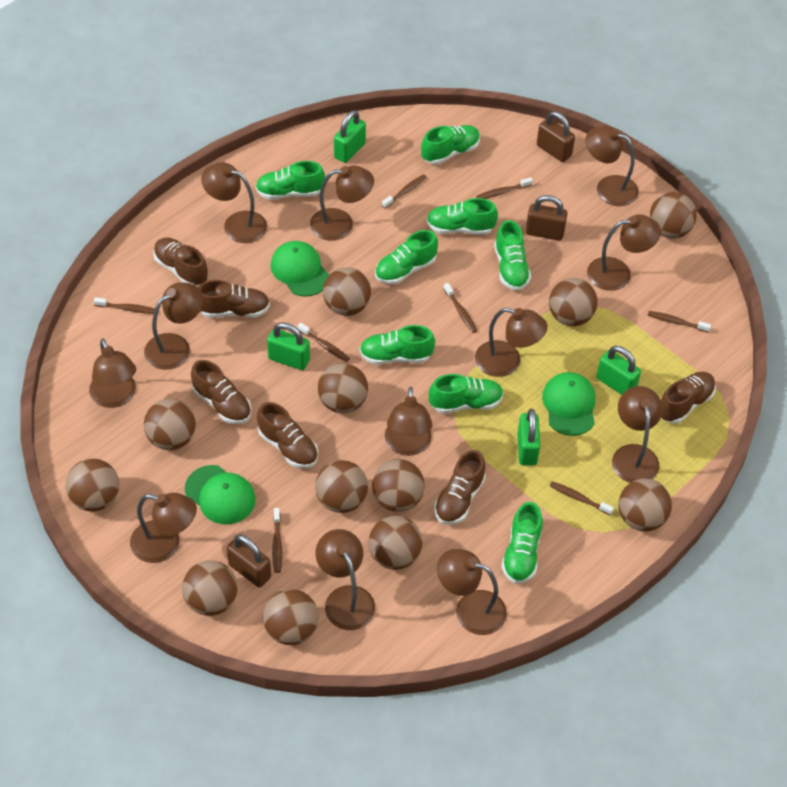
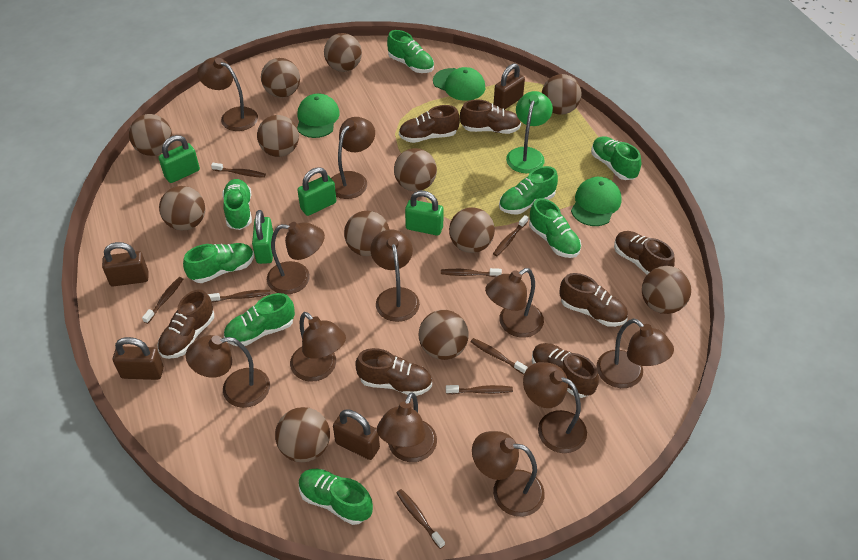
brown lamp: [89,339,136,408] [130,493,197,563] [144,282,203,370] [201,162,267,243] [310,166,374,241] [316,529,375,630] [385,387,433,456] [437,549,507,635] [475,308,547,377] [585,126,639,206] [587,215,661,291] [612,386,663,483] = 12 -> [186,335,270,408] [197,57,258,131] [267,222,325,294] [290,312,346,382] [331,117,375,199] [370,230,420,322] [377,392,437,462] [472,431,545,517] [485,268,544,338] [523,362,587,453] [596,318,674,388] = 11
brown padlock: [227,534,271,588] [526,195,568,241] [537,111,575,162] = 3 -> [102,242,149,287] [113,337,164,380] [333,409,380,460] [494,63,525,110] = 4
brown shoe: [153,237,208,286] [191,360,252,424] [198,280,270,318] [257,402,318,468] [434,450,486,525] [661,372,716,423] = 6 -> [157,289,214,359] [356,348,432,396] [399,105,460,143] [460,100,521,134] [532,343,599,398] [559,273,628,327] [614,231,675,275] = 7
green lamp: none = 0 -> [506,91,553,173] = 1

